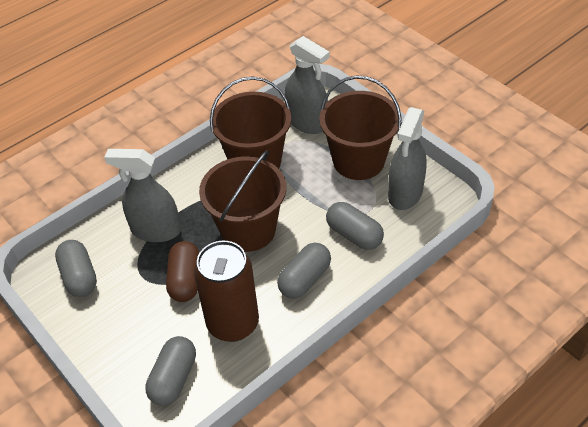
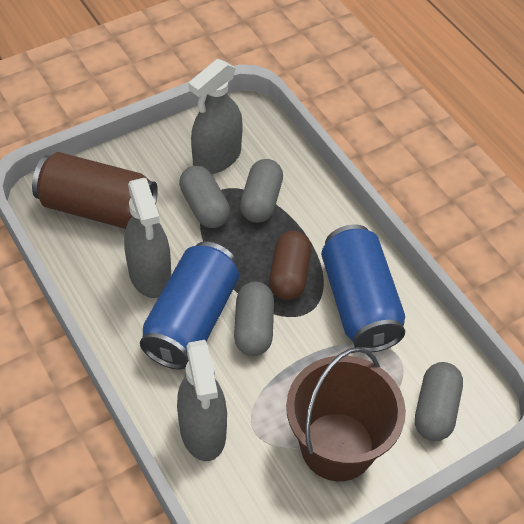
blue can: none = 0 -> [140,242,239,370] [321,224,405,352] = 2
brown bucket: [199,150,286,252] [210,76,291,169] [319,75,402,180] = 3 -> [286,347,406,481] = 1

